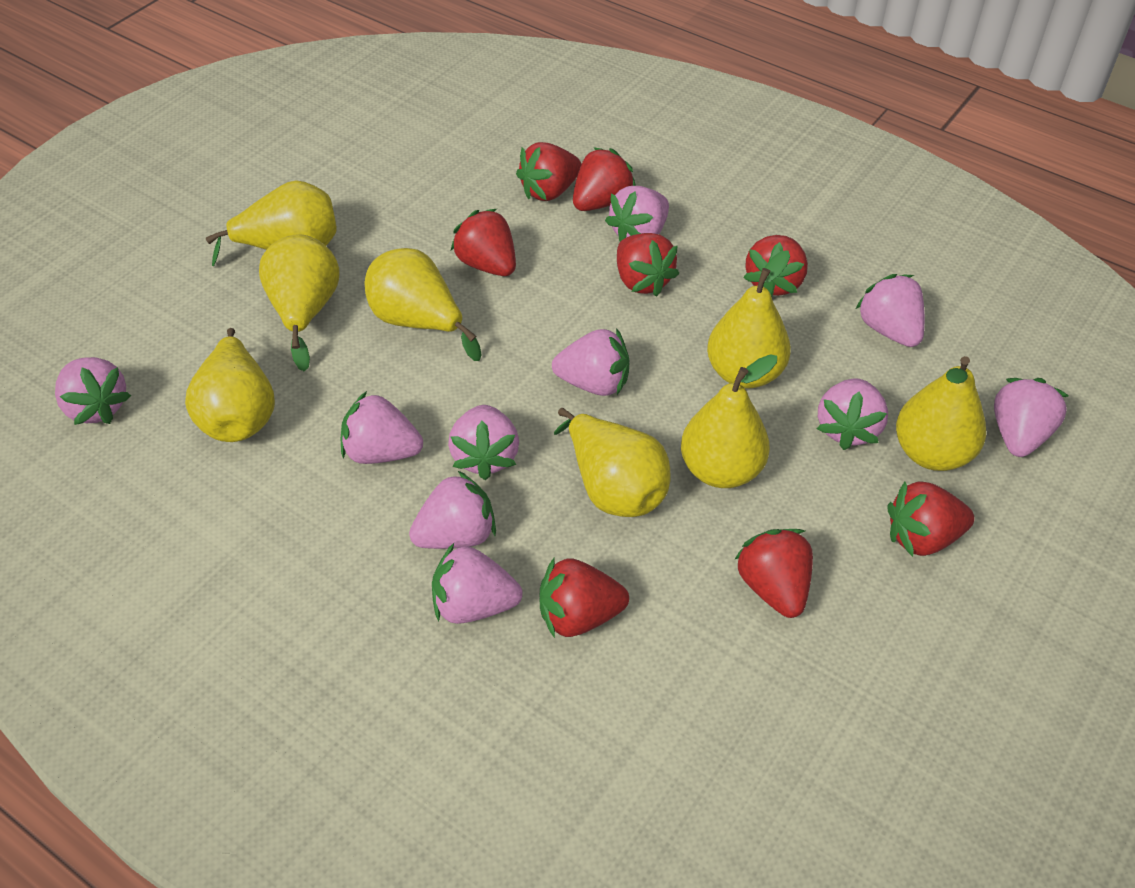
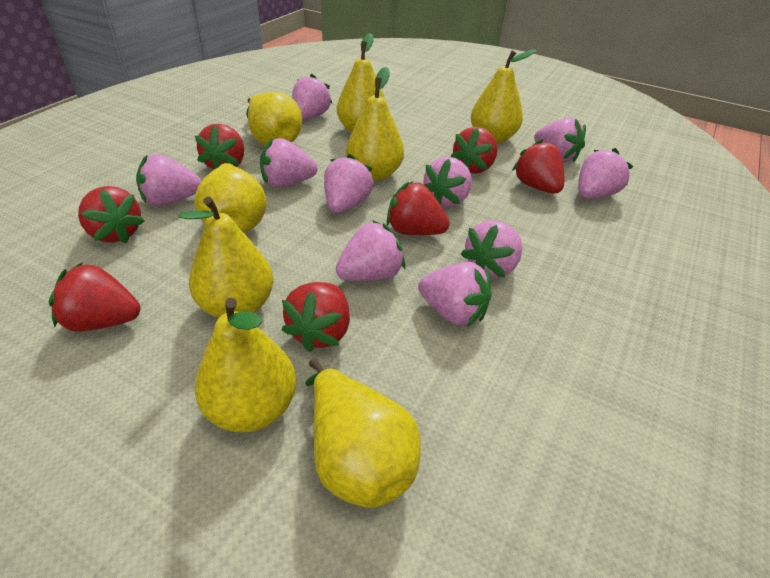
red strawberry: [451,209,516,276] [516,142,581,201] [540,558,629,638] [573,147,636,211] [617,233,679,297] [734,529,813,618] [743,235,808,297] [887,481,975,557] = 8 -> [48,262,140,331] [78,186,145,243] [195,124,244,170] [282,282,350,352] [387,181,450,235] [450,127,498,174] [512,139,565,194] = 7

